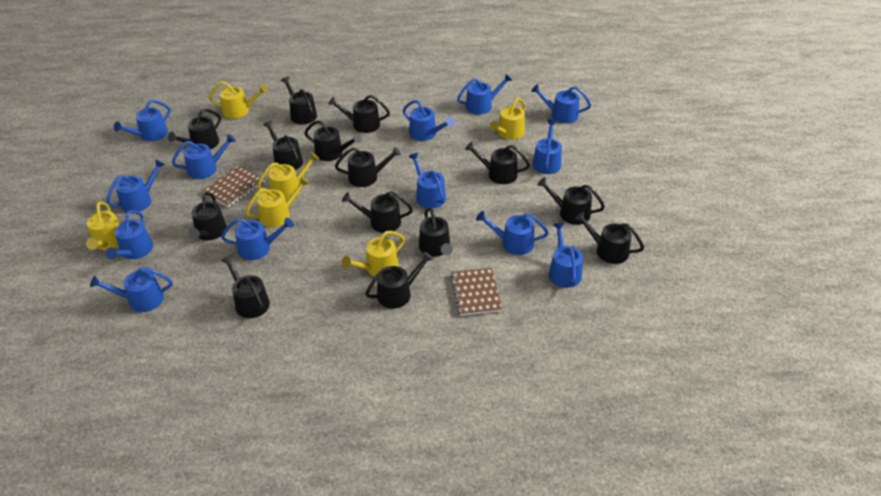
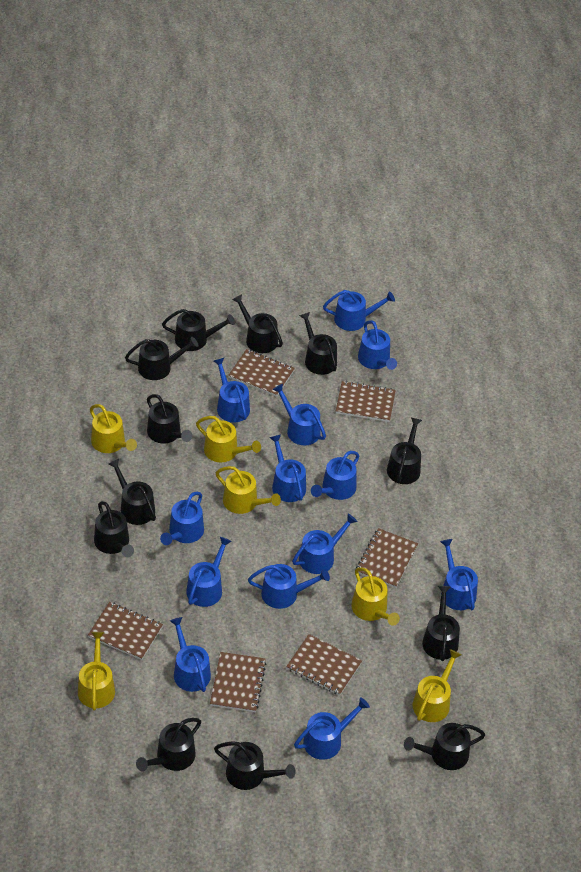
black watering can: [168,109,221,149] [188,192,227,240] [220,255,270,318] [263,121,303,170] [281,76,317,124] [305,120,361,161] [328,95,390,133] [335,147,401,187] [342,191,413,233] [365,252,434,308] [419,208,453,257] [465,142,530,184] [537,177,605,225] [575,212,644,264] = 14 -> [94,501,134,557] [108,459,156,525] [125,337,199,380] [136,718,201,771] [147,394,192,443] [162,309,235,351] [214,741,296,790] [232,294,283,353] [299,312,337,375] [387,417,422,484] [404,723,485,770] [422,586,460,661] = 12
brown notebook: [203,165,265,207] [450,268,502,316] = 2 -> [88,602,163,660] [210,652,266,712] [228,349,295,397] [286,634,362,696] [336,381,396,422] [356,528,418,588] = 6

